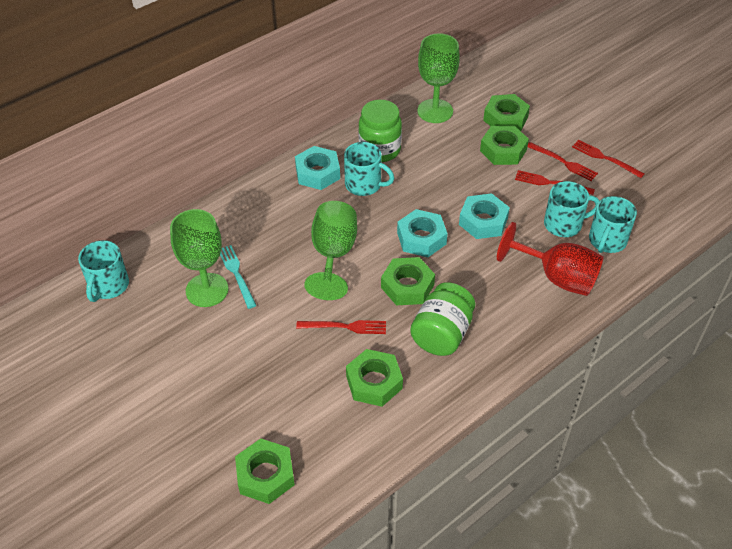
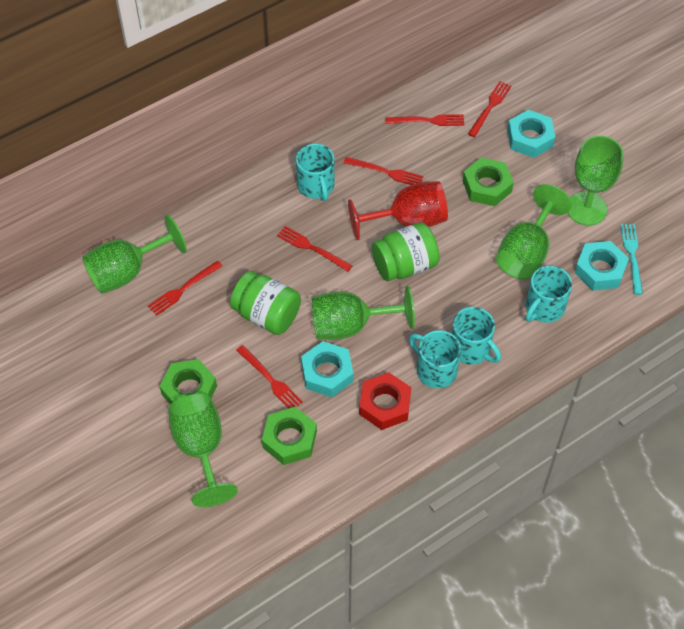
green goblet: [170,209,228,307] [304,201,357,300] [417,34,460,123] = 3 -> [83,215,187,294] [168,394,238,507] [312,286,415,340] [496,184,572,279] [568,136,624,225] = 5
green nut: [235,438,295,504] [346,349,403,407] [381,257,435,305] [480,125,529,165] [483,94,530,131] = 5 -> [160,359,217,405] [262,407,317,465] [463,158,514,206] = 3
red fork: [296,320,386,334] [515,170,595,195] [528,142,598,181] [572,140,644,178] = 4 -> [148,261,222,316] [236,345,303,409] [277,226,352,272] [344,157,423,185] [385,114,464,126] [468,81,511,137] = 6
red nut: none = 0 -> [359,372,411,430] = 1

